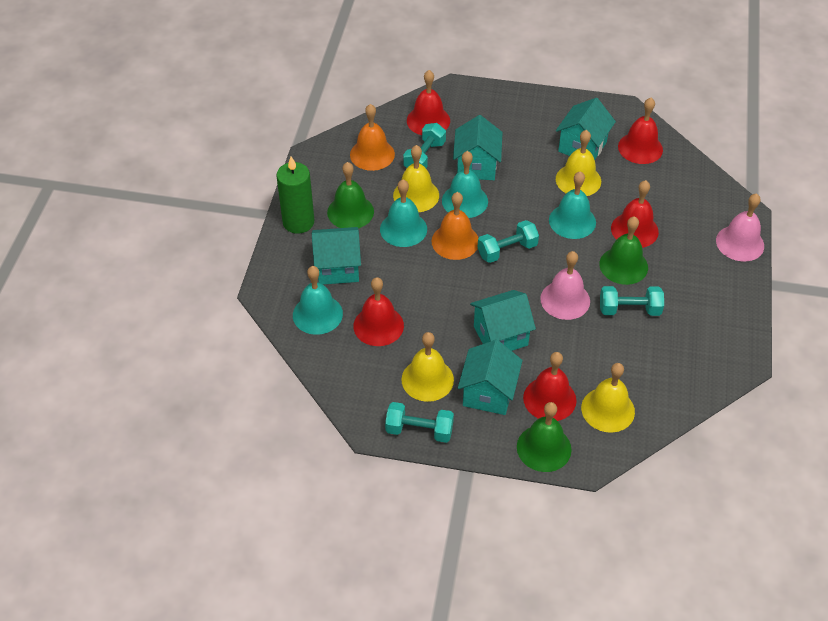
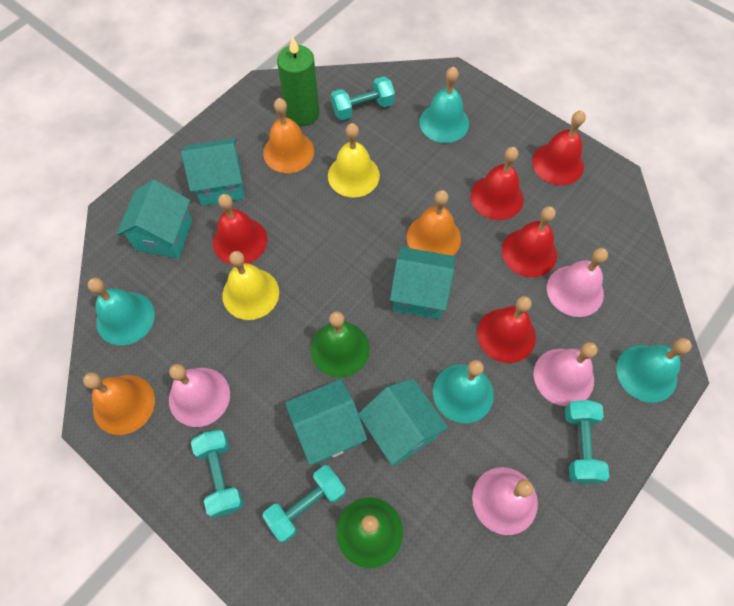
green bell: [327,162,374,228] [517,402,572,472] [599,216,648,285] = 3 -> [311,311,370,378] [336,498,403,568] = 2
orange bell: [350,104,395,171] [432,192,479,260] = 2 -> [83,372,155,435] [263,98,314,173] [407,190,461,256] = 3
pink bell: [540,251,590,320] [716,194,764,261] = 2 -> [169,364,230,427] [472,467,538,535] [534,342,598,406] [547,248,608,317] = 4
yellow bell: [393,145,439,212] [401,332,454,402] [556,130,601,196] [581,363,635,433] = 4 -> [222,251,279,320] [328,123,380,198] = 2

